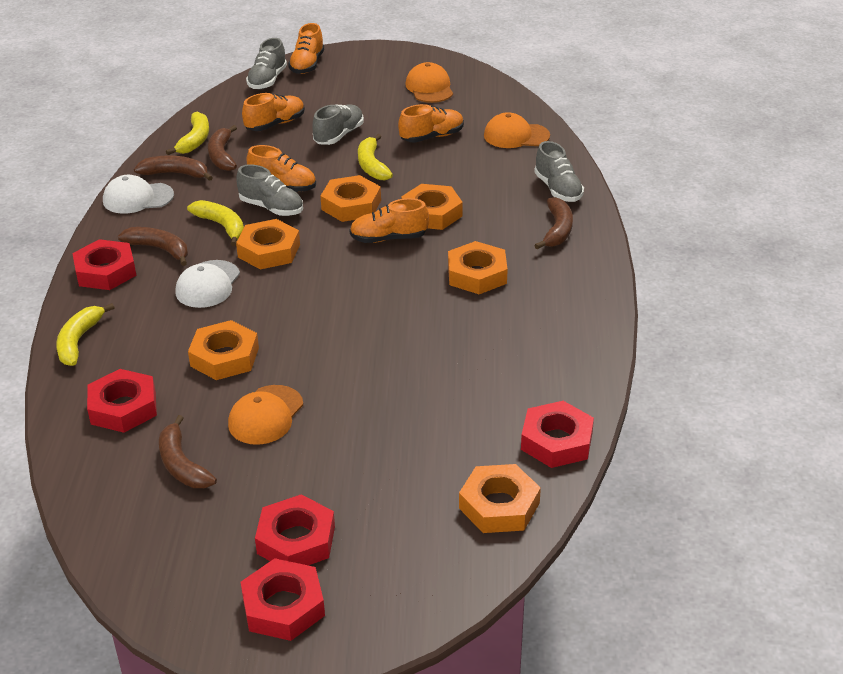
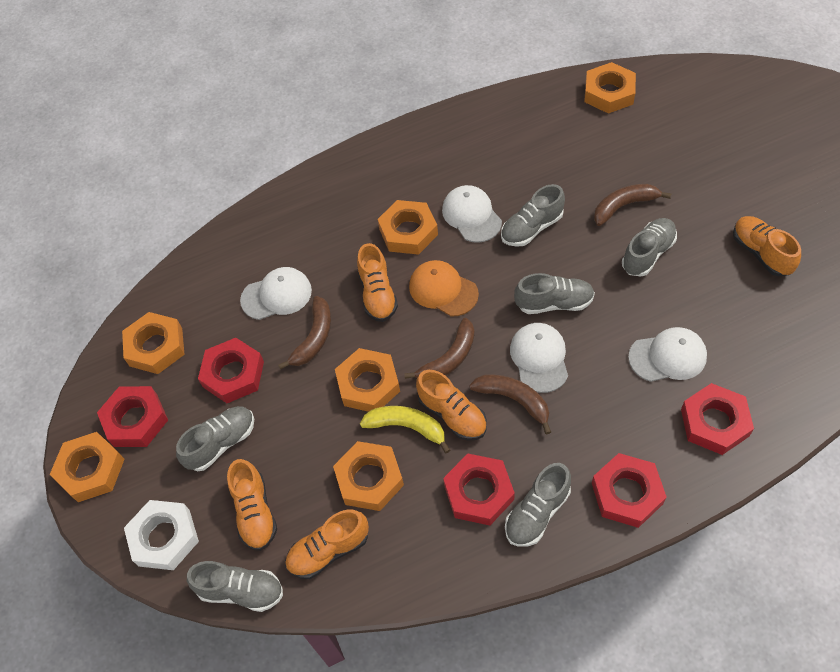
brown banana: [118,227,188,266] [134,155,213,181] [159,415,217,488] [208,125,237,171] [534,197,573,249] = 5 -> [278,296,331,370] [404,318,474,379] [469,374,551,435] [594,184,671,226] = 4
grey shoe: [236,164,303,216] [246,38,287,89] [312,104,364,145] [534,141,584,202] = 4 -> [176,406,254,471] [187,561,283,612] [501,184,565,247] [505,463,571,547] [514,273,595,314] [622,218,677,277] = 6
orange cap: [228,385,303,445] [405,62,453,103] [484,112,550,148] = 3 -> [409,260,479,317] = 1
white cap: [103,175,174,214] [176,260,240,308] = 2 -> [240,267,312,320] [442,185,502,243] [510,323,568,393] [628,327,707,382] = 4
white nut: none = 0 -> [124,500,199,570] = 1
yellow banana: [56,303,115,366] [166,112,209,155] [187,200,244,246] [358,134,393,180] = 4 -> [360,406,450,454] = 1

